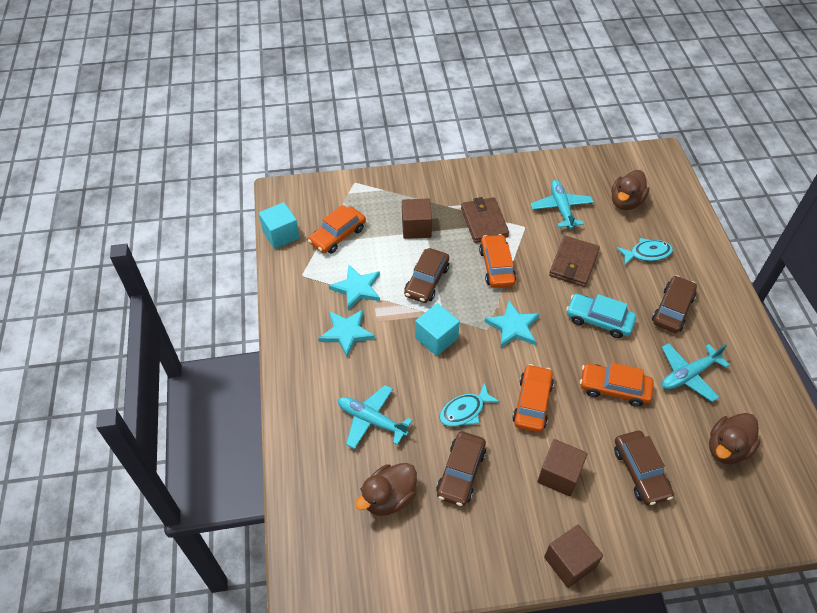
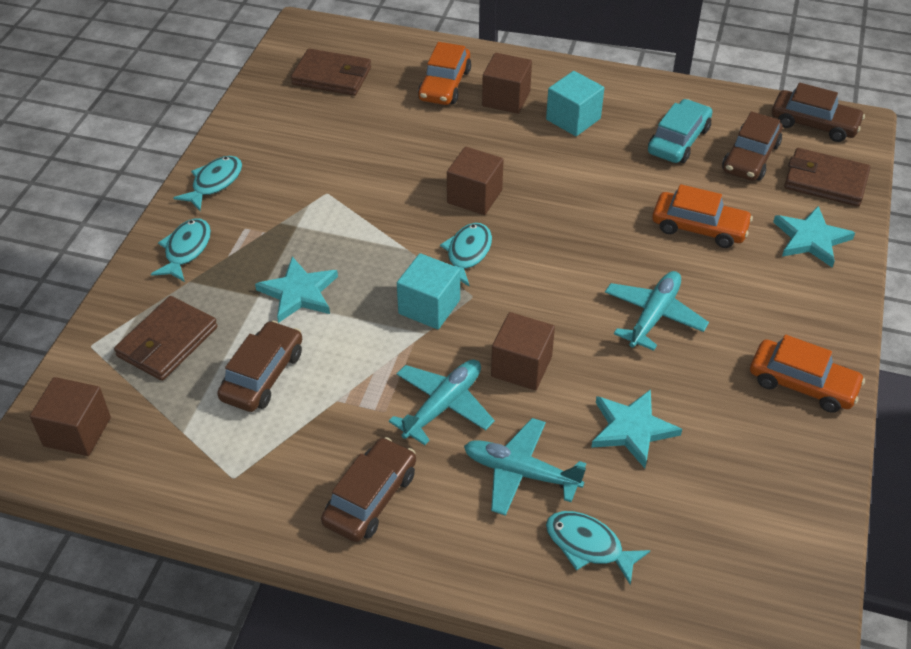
brown cube: [402,198,432,239] [537,439,588,497] [544,525,603,588] = 3 -> [30,377,111,456] [447,147,504,215] [482,53,532,114] [491,312,555,390] = 4
brown duck: [355,463,417,516] [611,170,650,210] [709,413,761,465] = 3 -> none = 0
brown wallet: [461,197,509,243] [549,236,600,287] = 2 -> [114,296,218,381] [291,48,371,96] [784,148,870,207] = 3
orange car: [308,205,366,254] [479,234,516,288] [512,364,554,433] [580,363,654,407] = 4 -> [418,42,471,105] [652,184,753,248] [750,335,865,413] = 3
turquoise fish: [440,383,500,427] [617,238,673,265] = 2 -> [151,218,211,282] [173,156,242,210] [440,223,492,287] [546,511,650,585] = 4

